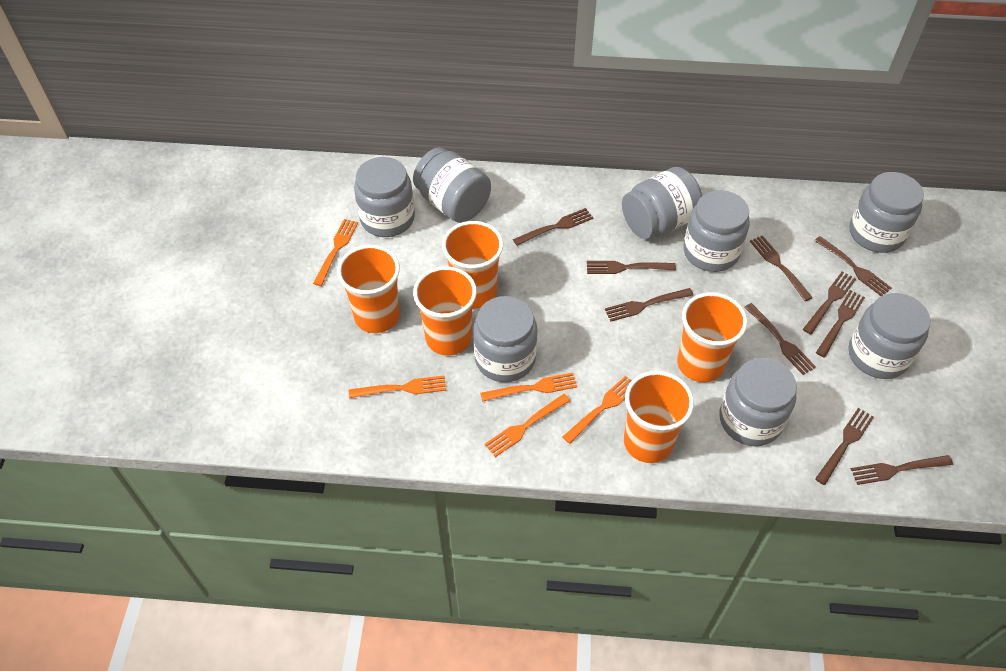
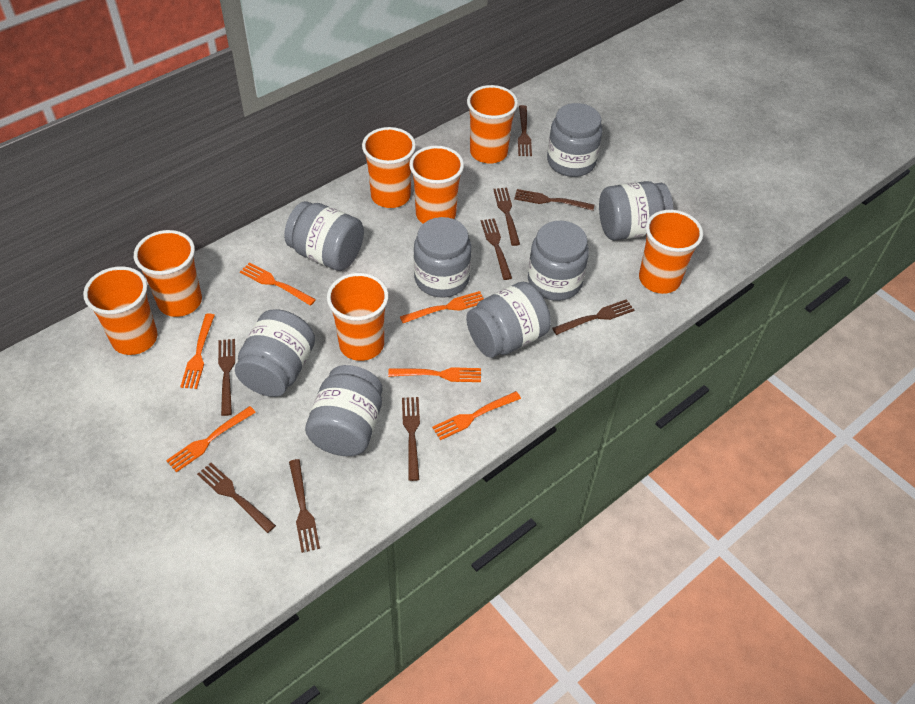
brown fork: [513,208,593,246] [587,261,676,274] [605,288,693,322] [744,303,816,375] [750,235,813,301] [803,271,856,334] [814,236,892,296] [815,408,874,485] [816,290,865,357] [851,455,953,485] = 10 -> [197,463,276,533] [218,339,235,416] [289,459,320,553] [402,397,420,481] [481,219,512,280] [493,188,520,246] [514,189,594,211] [518,105,532,156] [552,299,634,335] = 9
orange cup: [337,245,400,333] [413,266,477,356] [442,221,503,308] [624,371,694,463] [677,292,747,382] = 5 -> [83,266,158,355] [134,230,202,317] [327,273,389,361] [362,127,416,208] [409,146,464,224] [467,85,518,163] [639,210,703,294] = 7
orange fork: [313,219,358,286] [349,375,446,398] [480,373,577,402] [485,394,570,457] [562,376,631,444] = 5 -> [166,406,256,472] [180,313,215,389] [240,262,316,306] [388,367,481,382] [400,291,484,323] [432,391,521,440] = 6

